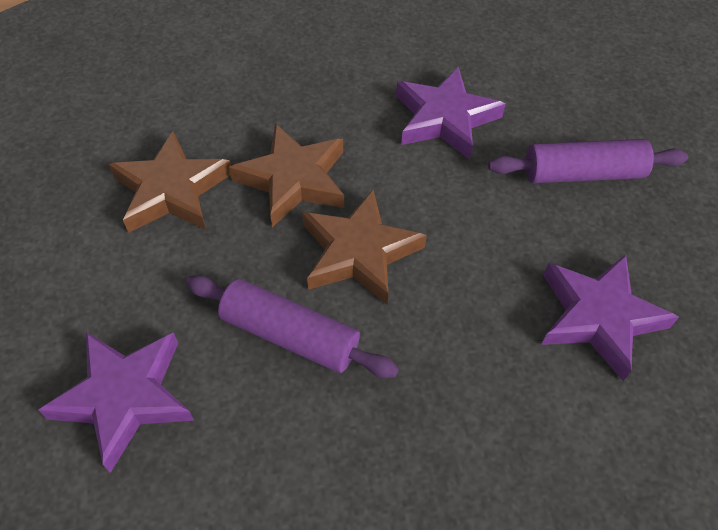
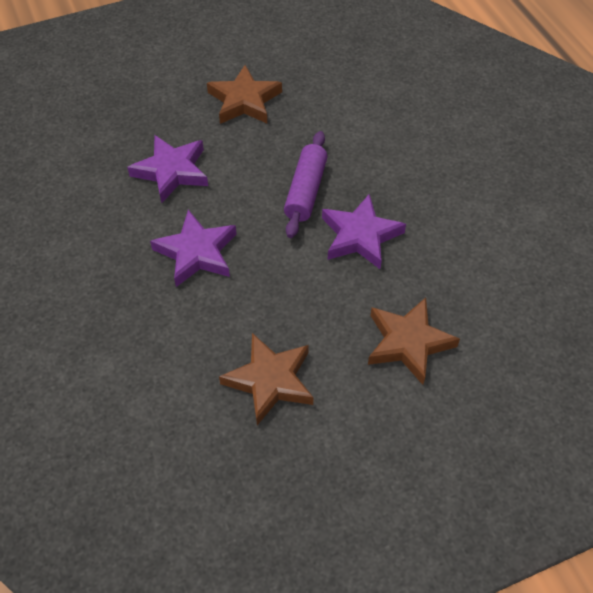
purple rolling pin: [186,275,399,378] [488,139,688,183] = 2 -> [284,131,328,238] = 1

